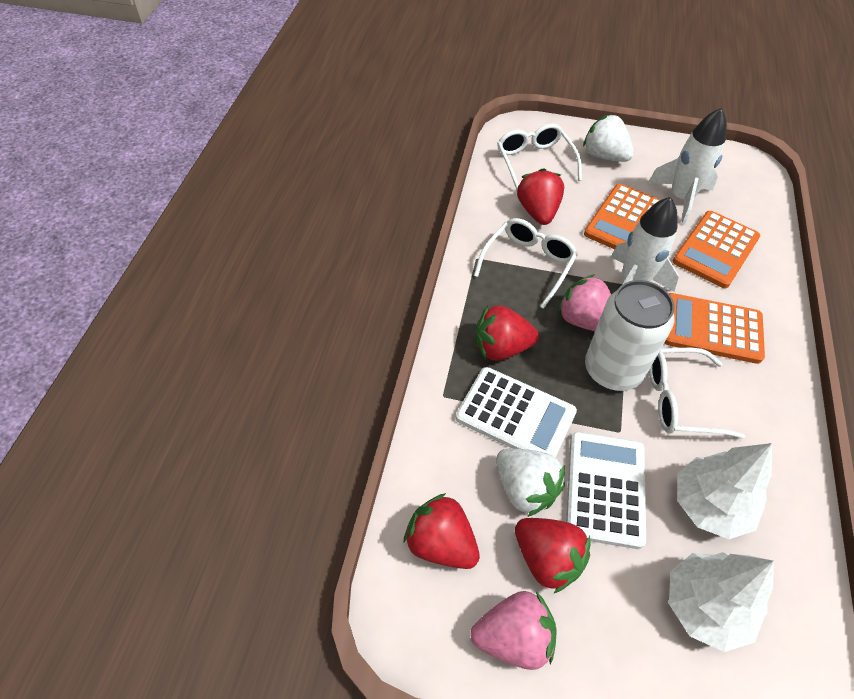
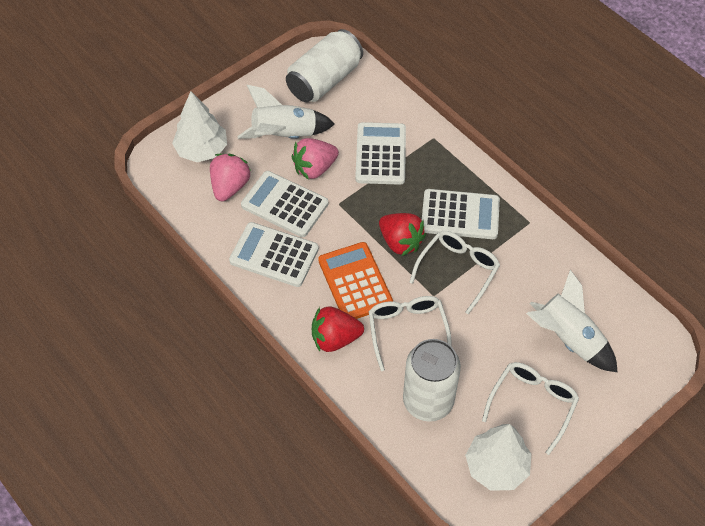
orange calculator: [584,184,660,249] [665,293,765,364] [673,211,760,288] = 3 -> [318,242,393,319] = 1
red strawberry: [404,493,480,569] [476,305,539,361] [515,518,590,594] [517,168,564,225] = 4 -> [312,307,364,352] [379,213,426,256] = 2
white calculator: [456,367,577,458] [566,432,646,549] = 2 -> [229,222,319,287] [241,171,328,237] [355,122,406,185] [422,189,500,239] = 4
white can: [585,280,674,391] = 1 -> [286,29,363,102] [403,339,461,422] = 2
white strawberry: [496,449,565,517] [583,114,634,162] = 2 -> none = 0

